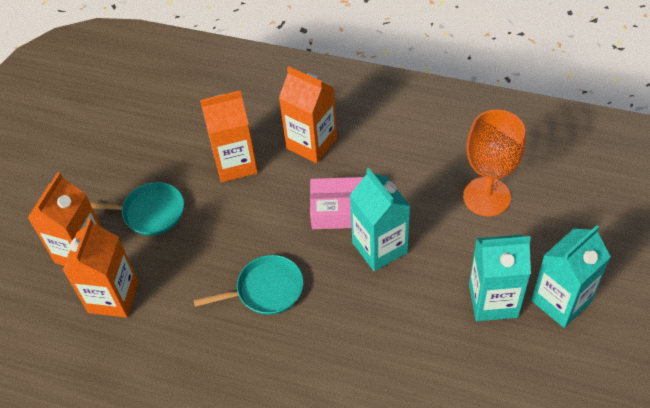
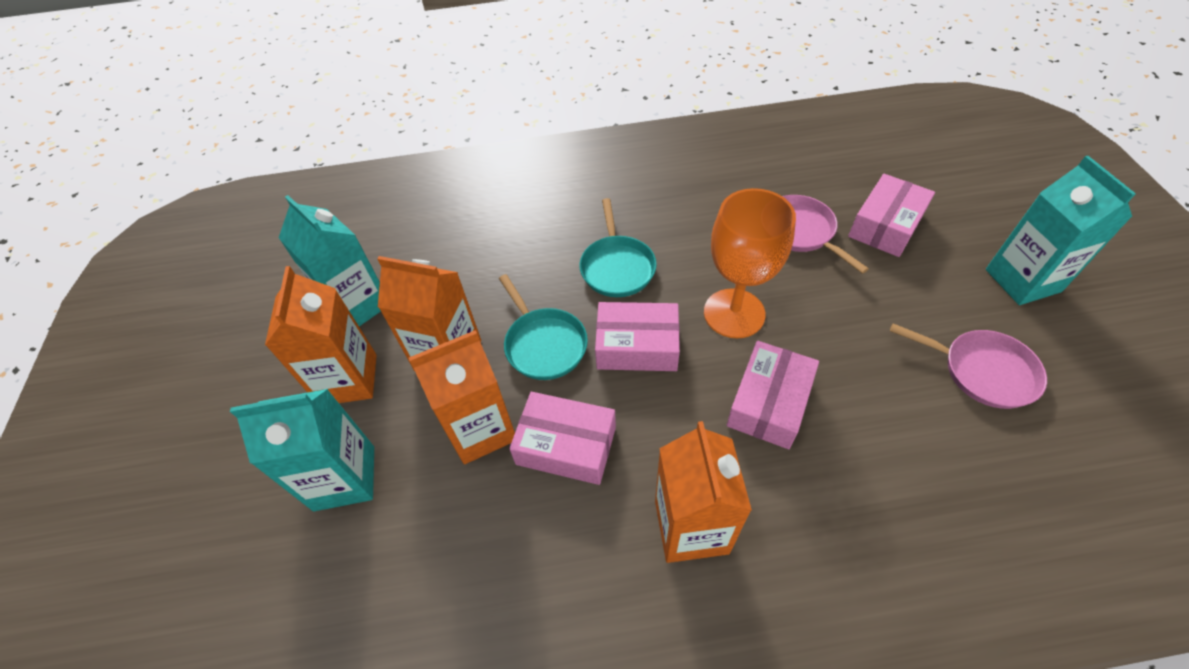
pink box: [310,177,364,229] = 1 -> [509,392,616,485] [595,302,680,371] [727,341,819,449] [848,174,935,257] = 4
pink pan: none = 0 -> [782,195,869,274] [890,324,1047,409] = 2

